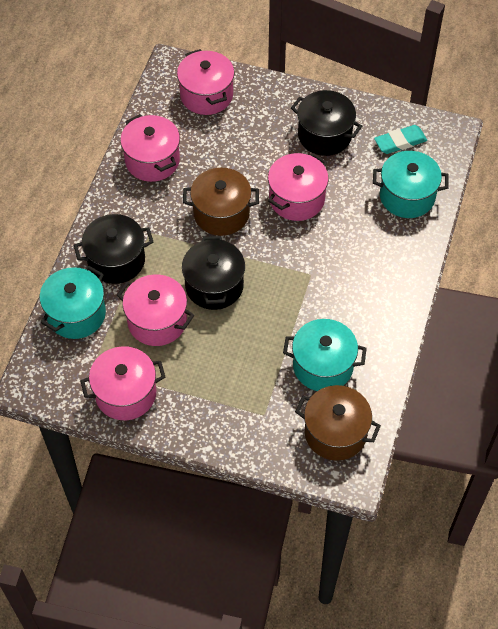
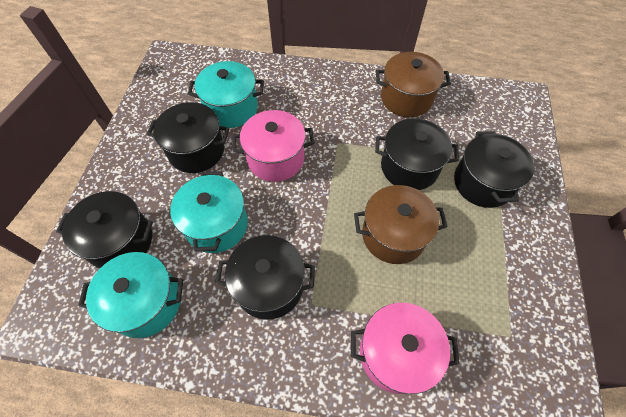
black pot: [74,214,153,284] [182,236,245,310] [291,90,362,156] = 3 -> [56,191,153,269] [147,102,229,173] [215,235,315,320] [375,118,459,190] [454,131,535,208] = 5
pink pot: [80,346,165,420] [117,274,194,346] [120,114,180,182] [177,49,234,115] [268,153,329,221] = 5 -> [232,110,314,182] [351,303,460,394] = 2
turquoise eraser: [374,125,427,154] = 1 -> none = 0

